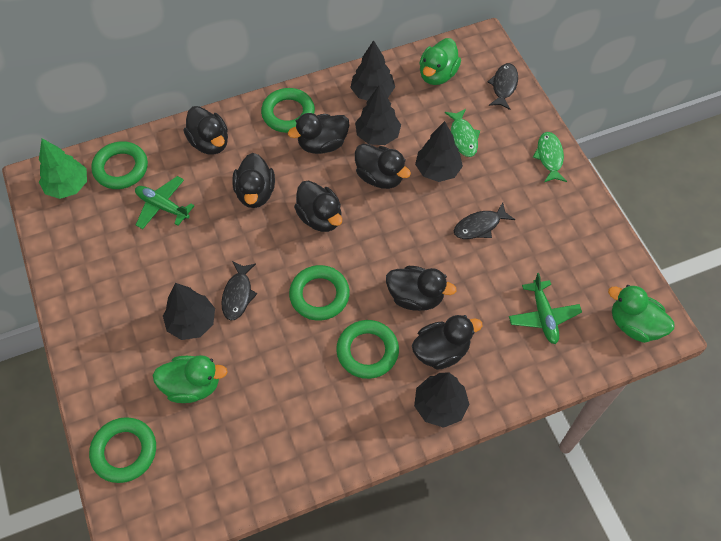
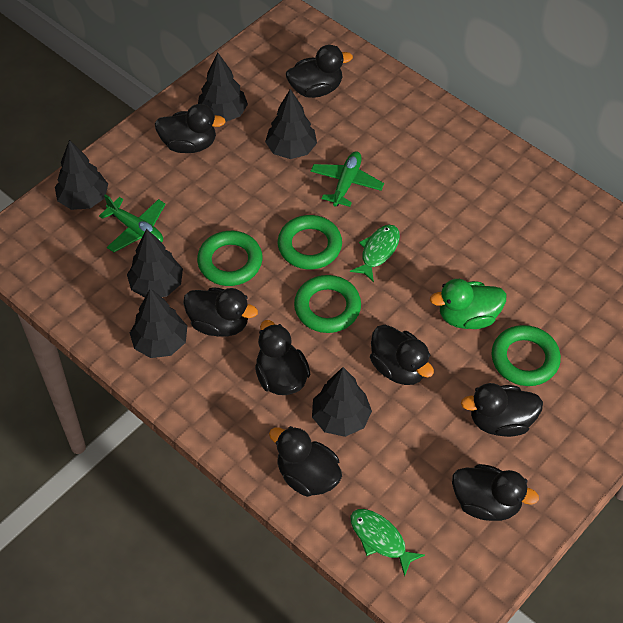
black duck: [183,106,228,155] [232,153,275,208] [288,113,350,154] [294,181,342,232] [355,144,411,189] [386,266,457,311] [412,315,483,370] = 7 -> [155,104,226,153] [183,288,258,337] [255,320,310,395] [269,426,342,497] [286,45,353,98] [370,325,434,385] [452,464,539,521] [461,383,543,437] = 8
black fish: [221,261,257,321] [454,203,515,239] [488,63,518,110] = 3 -> none = 0
black tree: [163,283,215,340] [350,40,395,101] [355,85,401,145] [414,373,469,428] [415,121,463,182] = 5 -> [55,140,108,210] [127,229,183,297] [130,288,187,358] [198,53,248,122] [265,89,317,159] [312,367,372,437] = 6
green duck: [152,355,227,403] [419,38,461,85] [608,285,674,343] = 3 -> [430,279,506,329] = 1
green ring: [89,417,156,483] [91,141,148,189] [261,88,315,133] [289,265,350,321] [336,320,399,379] = 5 -> [197,231,263,286] [278,215,342,269] [294,275,361,333] [492,325,561,386] = 4
green tree: [39,138,87,199] = 1 -> none = 0

